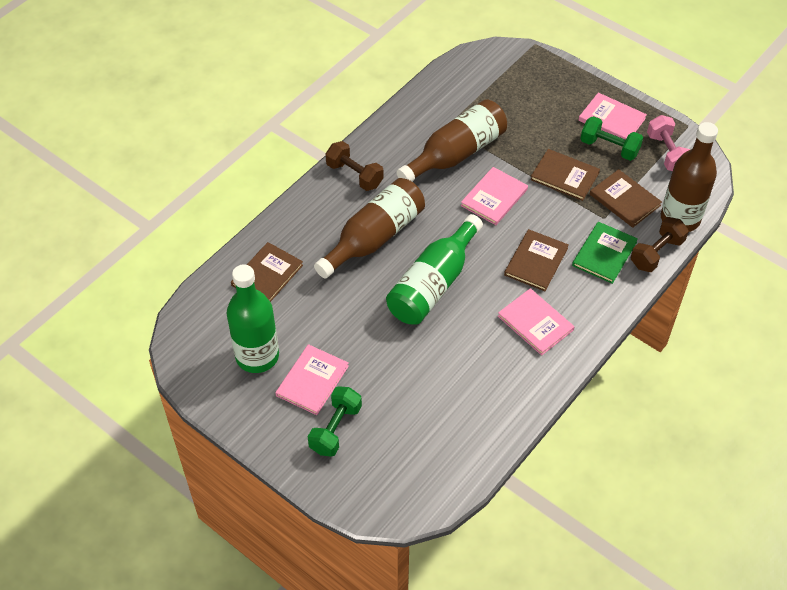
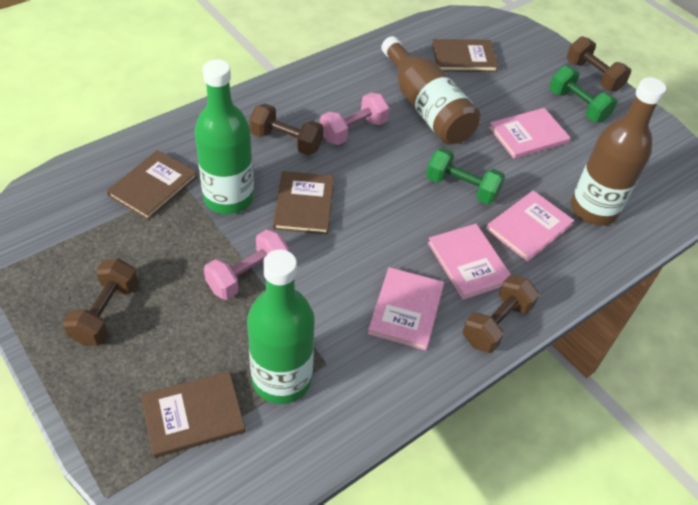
brown bottle: [314,178,425,279] [397,99,507,182] [661,122,718,232] = 3 -> [381,36,480,145] [571,77,666,226] = 2
brown dumbbell: [325,141,384,191] [631,217,689,272] = 2 -> [63,259,139,346] [249,103,323,155] [463,275,539,353] [567,36,631,92] = 4
green book: [572,222,638,284] = 1 -> none = 0
pink dumbbell: [647,115,690,171] = 1 -> [204,229,289,300] [320,93,390,145] = 2

